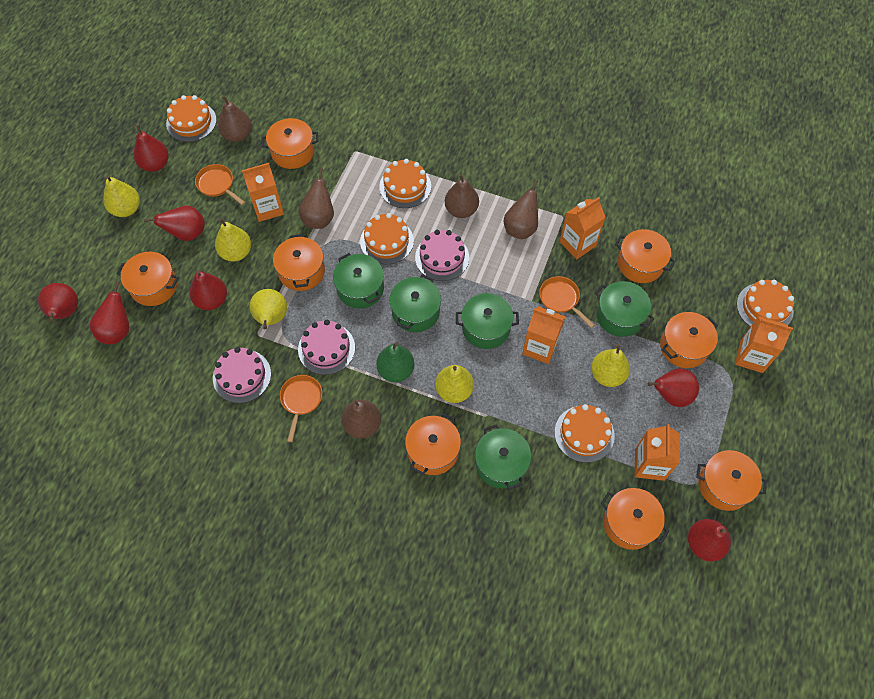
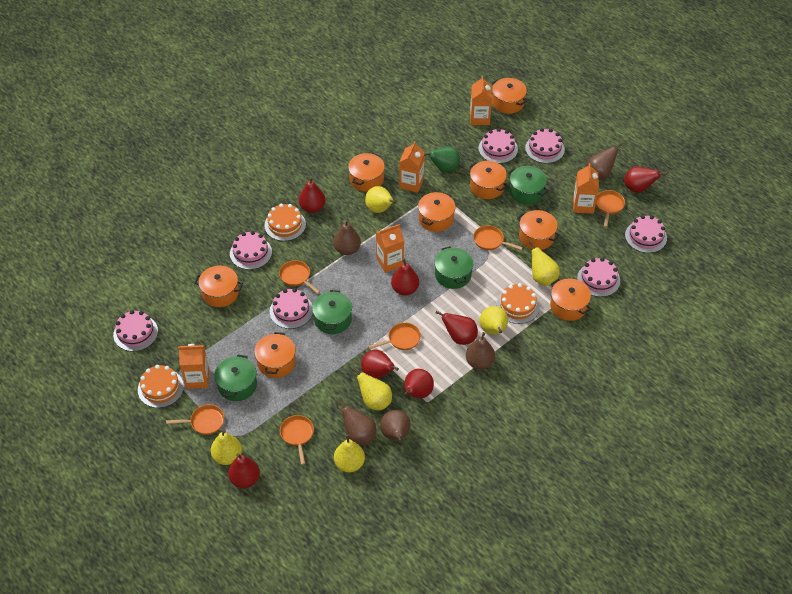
green pot: [333,253,384,309] [389,275,441,332] [456,293,519,349] [475,424,531,490] [595,281,654,337] = 5 -> [215,355,257,401] [312,290,352,334] [434,246,473,289] [508,166,548,205] = 4
orange cake: [166,95,217,142] [360,213,414,264] [379,159,431,208] [554,404,615,463] [737,280,794,327] = 5 -> [138,365,184,408] [265,204,306,241] [496,283,540,324] = 3
orange pan: [195,164,245,205] [280,375,322,442] [539,276,595,328] = 3 -> [166,405,224,435] [279,260,320,294] [280,415,314,465] [368,322,421,350] [473,225,523,250] [596,190,625,227] = 6
pink cake: [213,347,271,403] [298,320,355,375] [415,230,469,281] = 3 -> [113,310,158,352] [230,231,272,270] [270,288,313,329] [478,128,518,164] [525,128,565,163] [577,257,620,297] [625,215,667,253] = 7
yellow pear: [103,175,140,217] [215,218,251,261] [250,289,287,329] [435,365,474,403] [591,344,630,387] = 5 -> [211,430,242,465] [334,435,365,472] [352,368,392,410] [365,186,396,213] [479,306,508,335] [529,241,560,286] = 6

